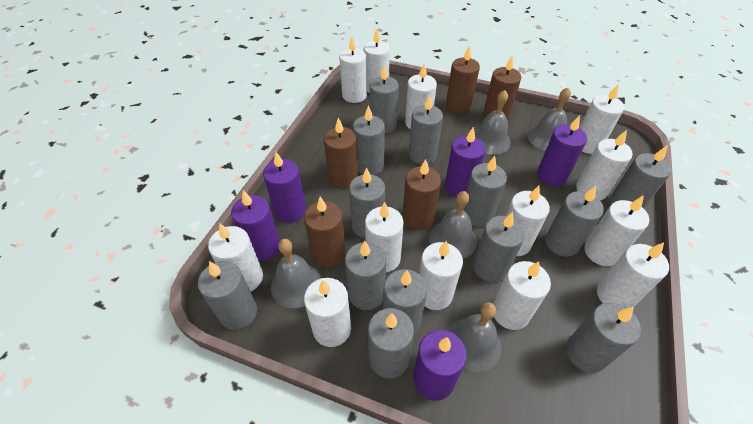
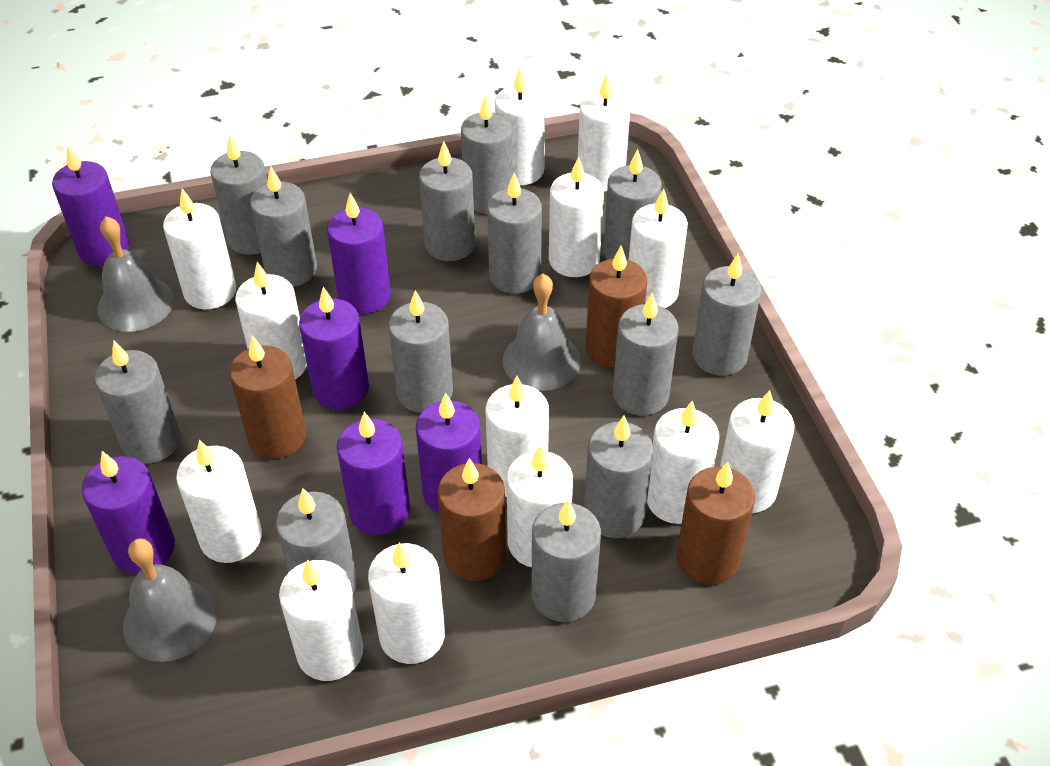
brown candle: [304,197,346,267] [324,118,358,188] [403,159,441,230] [446,45,480,113] [483,55,521,121] = 5 -> [229,335,306,459] [437,458,506,581] [586,246,647,368] [677,462,755,584] = 4
grey bell: [271,239,321,308] [429,191,477,259] [448,302,502,373] [475,90,511,155] [528,87,571,151] = 5 -> [97,216,174,332] [123,538,217,662] [502,274,581,391] = 3
purple candle: [231,190,280,261] [263,152,306,223] [413,330,467,401] [445,127,486,197] [537,115,587,186] = 5 -> [52,146,130,266] [82,451,175,574] [299,287,369,410] [327,193,391,314] [337,412,410,535] [416,392,482,513] = 6

